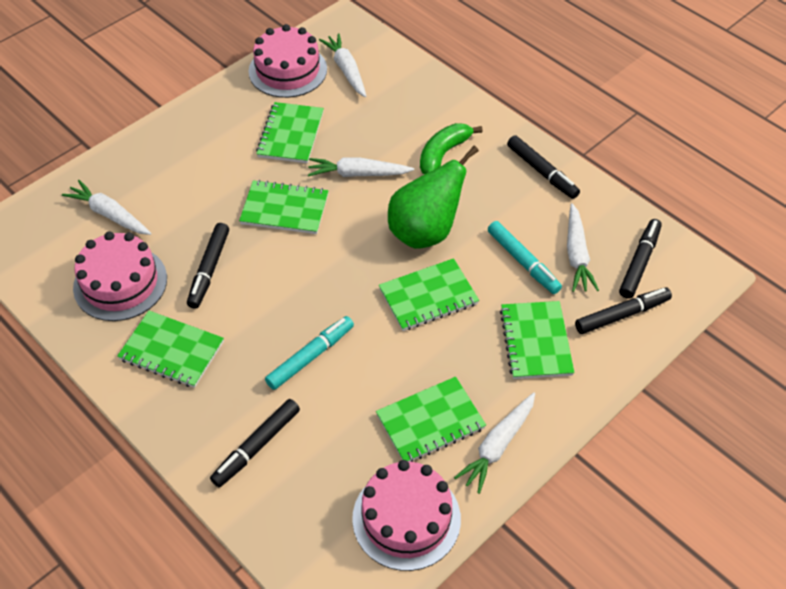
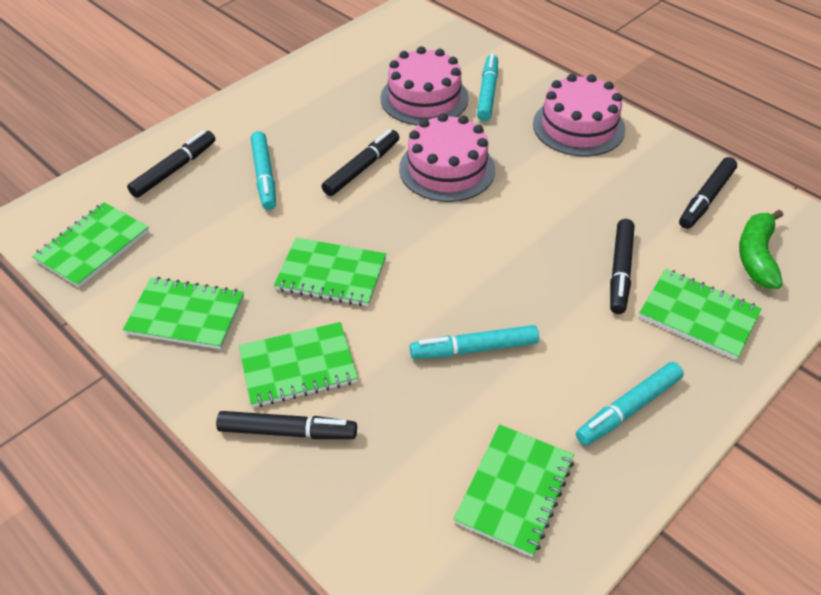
green pear: [388,146,479,249] = 1 -> none = 0
turquoise marker: [265,316,354,390] [488,221,562,294] = 2 -> [251,131,276,210] [410,325,539,359] [477,54,498,121] [576,362,684,445] = 4
white carrot: [62,180,152,235] [308,157,414,177] [319,33,367,97] [454,392,535,494] [567,203,599,292] = 5 -> none = 0

